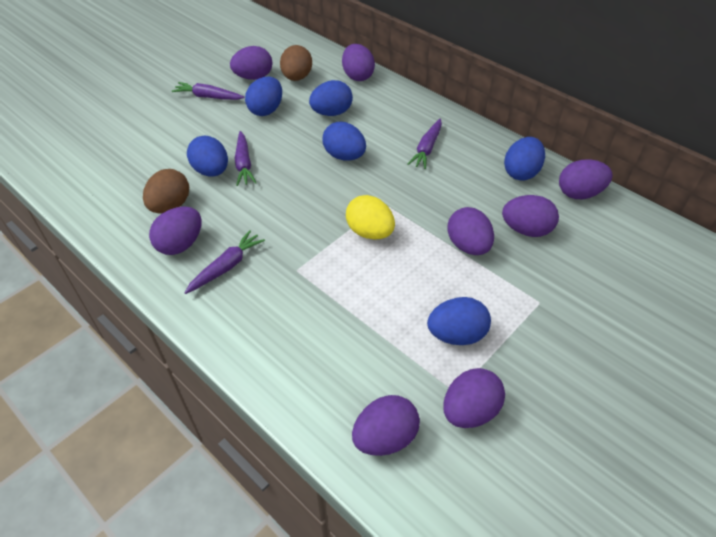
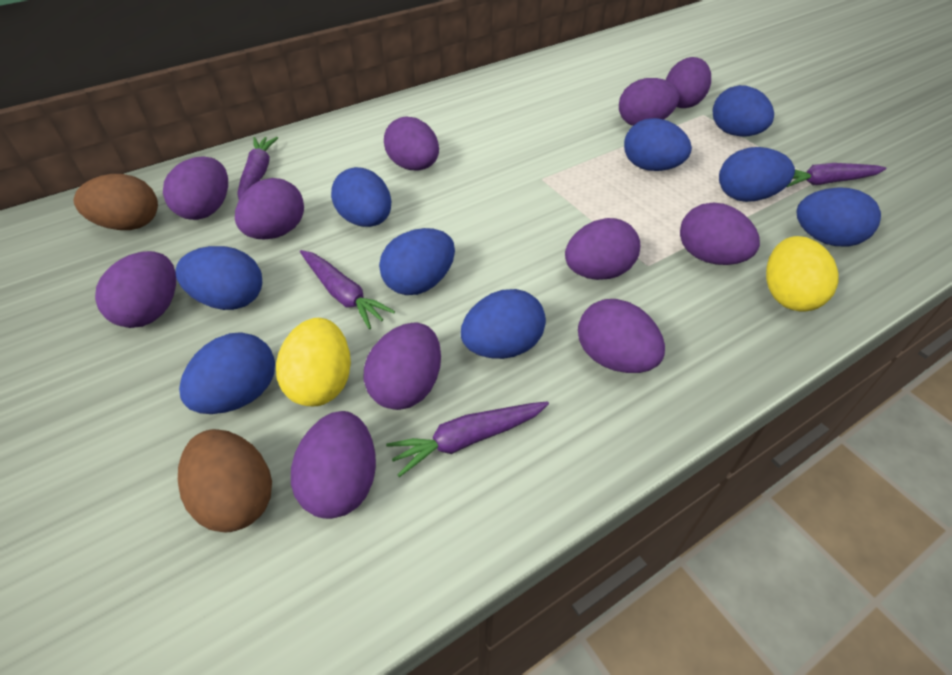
blue egg: [187,136,228,177] [245,76,282,116] [309,80,353,116] [322,122,366,161] [427,297,491,345] [504,137,545,181] = 6 -> [176,246,262,310] [179,332,275,414] [331,167,391,227] [379,228,455,295] [461,289,546,359] [624,118,692,171] [713,85,774,137] [719,147,795,202] [796,187,881,246] = 9
purple egg: [149,206,202,255] [230,46,272,80] [342,44,375,81] [352,395,420,456] [443,368,505,428] [447,207,494,255] [502,195,559,237] [559,160,613,199] = 8 -> [95,251,176,328] [163,156,228,220] [235,178,304,239] [291,411,376,519] [364,323,441,410] [384,116,439,170] [565,218,640,280] [578,299,665,373] [619,78,680,126] [666,57,711,108] [680,203,760,265] = 11
yellow egg: [346,195,395,240] = 1 -> [276,318,351,406] [766,236,839,312] = 2

